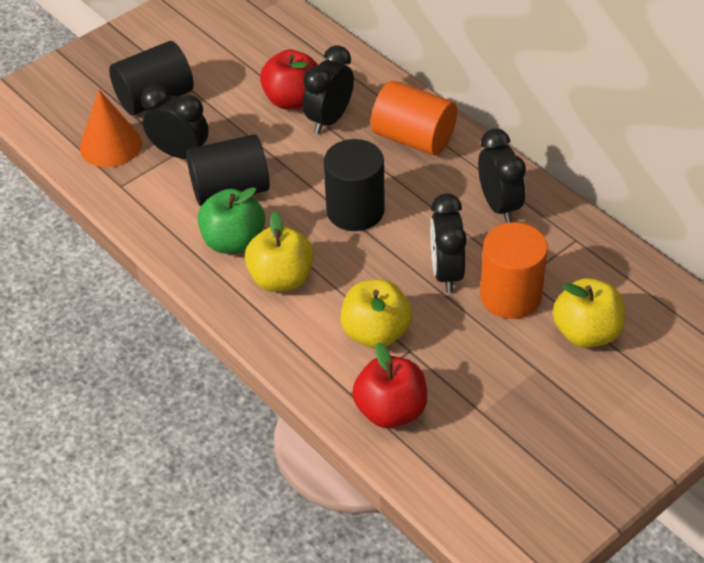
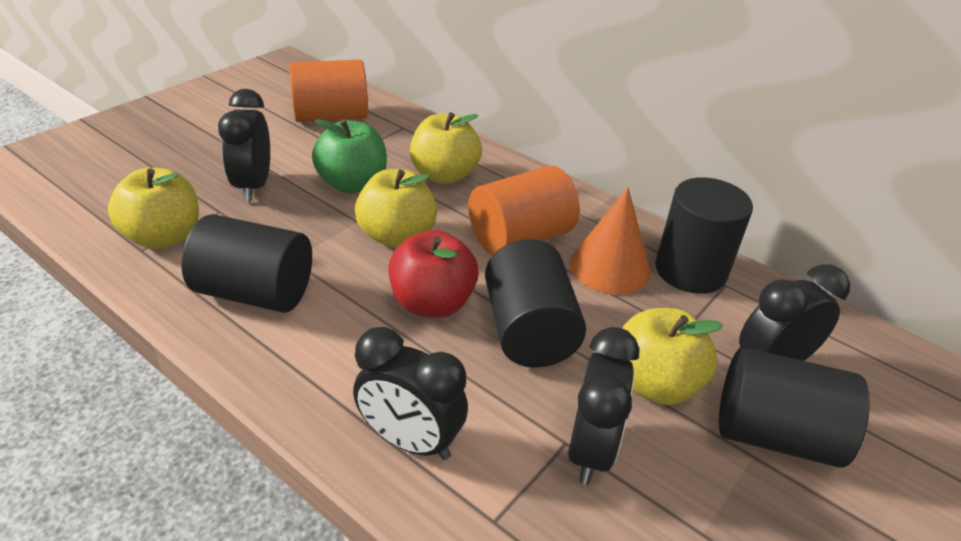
black cylinder: [109,41,194,115] [186,134,270,206] [324,139,385,231] = 3 -> [181,214,312,313] [485,239,586,367] [655,177,753,294] [719,347,870,468] = 4
red apple: [260,50,318,110] [352,342,427,428] = 2 -> [389,230,479,318] = 1
yellow apple: [245,211,314,292] [340,279,412,348] [553,278,625,348] = 3 -> [108,168,199,249] [355,169,437,248] [410,112,482,184] [622,308,723,405] = 4

